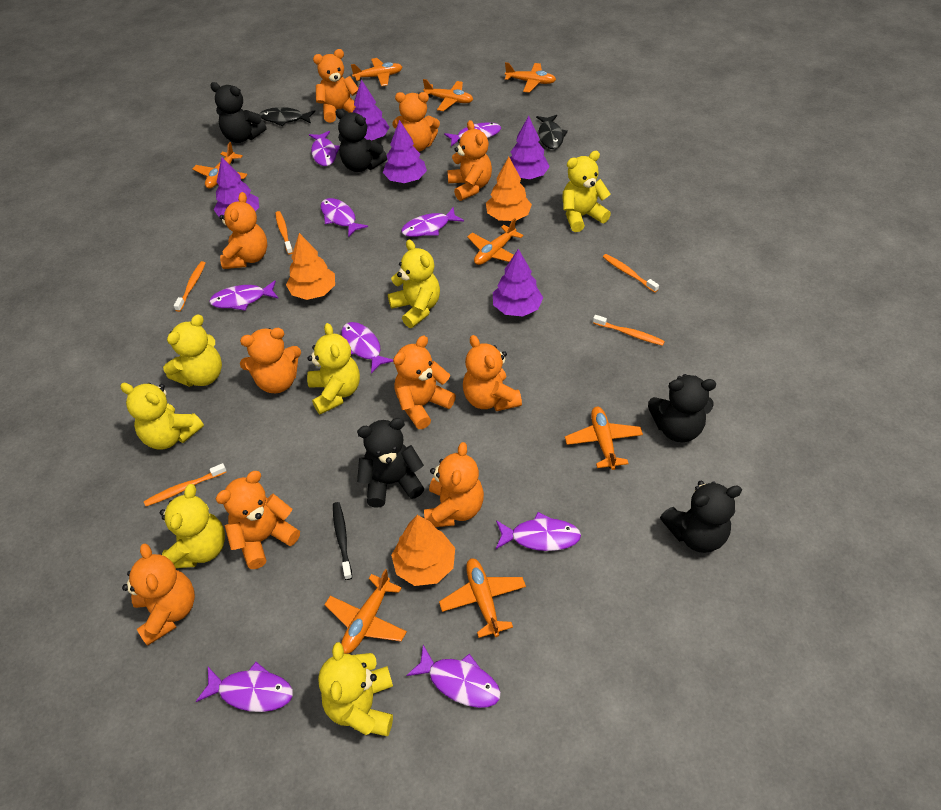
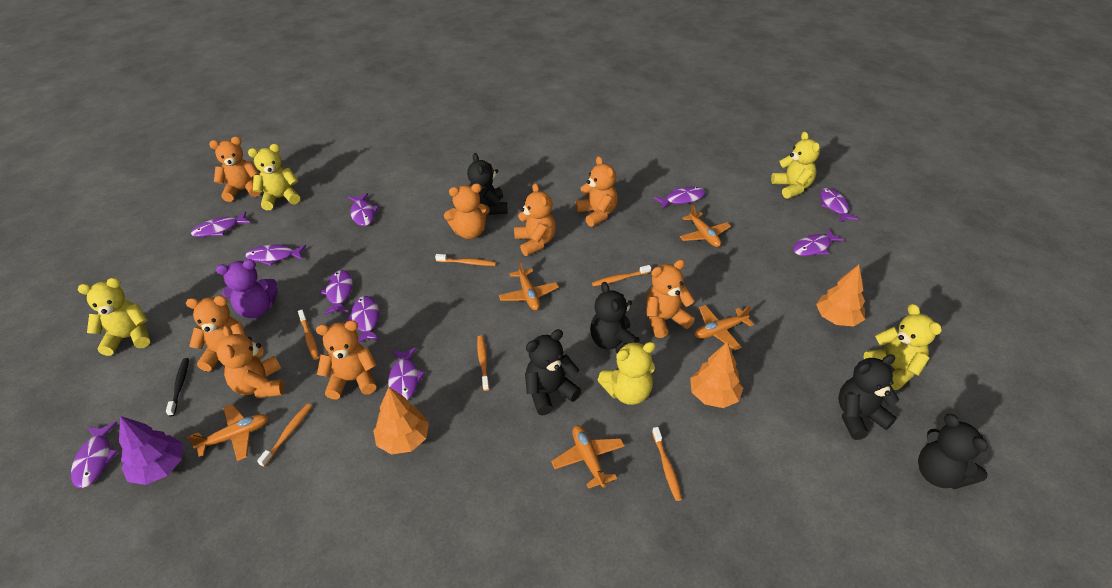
black fish: [259,107,315,126] [536,115,568,149] = 2 -> none = 0
orange plane: [192,142,248,189] [324,569,407,654] [351,58,402,86] [423,79,473,111] [439,558,526,638] [467,218,524,265] [505,62,556,93] [565,407,643,470] = 8 -> [187,404,269,461] [499,260,559,310] [551,425,625,489] [680,204,731,247] [694,305,754,350] = 5
orange teddy bear: [122,543,195,646] [216,471,300,569] [219,192,267,269] [240,328,301,393] [313,49,358,123] [392,92,440,152] [393,336,456,429] [424,442,484,527] [447,120,492,201] [463,335,522,411] = 10 -> [186,296,247,372] [209,137,261,202] [216,325,284,398] [316,320,377,400] [444,183,490,239] [514,183,556,256] [576,156,618,227] [646,260,695,338] = 8
orange toothbrush: [144,463,226,506] [174,261,205,312] [275,211,293,255] [593,315,665,346] [603,254,659,293] = 5 -> [257,404,312,467] [298,310,319,360] [435,254,496,266] [477,335,489,391] [592,265,651,287] [652,427,682,501] = 6
purple fish: [196,662,293,712] [209,280,279,311] [309,131,340,166] [320,198,368,237] [341,322,393,374] [401,207,464,237] [406,645,501,708] [444,122,501,146] [496,512,581,551] = 9 -> [71,422,119,488] [191,211,250,237] [246,245,306,266] [320,270,353,315] [346,296,380,343] [348,193,379,226] [388,348,425,400] [654,187,706,209] [793,228,845,256] [820,188,859,222] = 10
purple teddy bear: none = 0 -> [216,259,278,319] = 1
purple tree: [214,157,259,217] [353,79,390,141] [383,120,427,183] [493,249,543,317] [510,116,550,179] = 5 -> [119,416,183,485] = 1
yellow teddy bear: [120,383,204,450] [160,484,225,568] [163,314,222,387] [307,323,360,414] [318,642,393,736] [388,240,440,328] [563,151,611,232] = 7 -> [78,278,150,356] [248,144,300,210] [598,342,656,405] [771,132,820,199] [864,304,942,390] = 5

